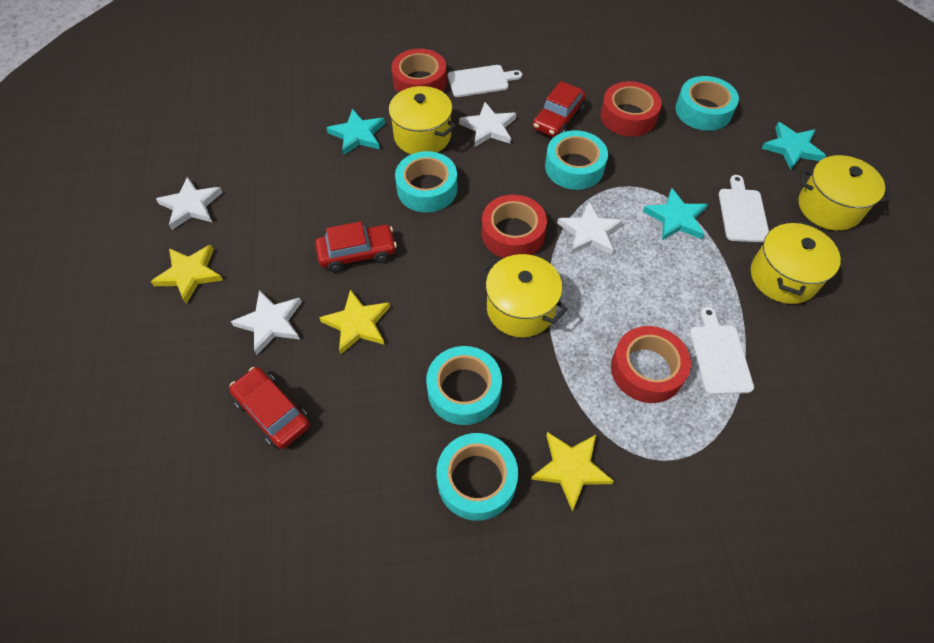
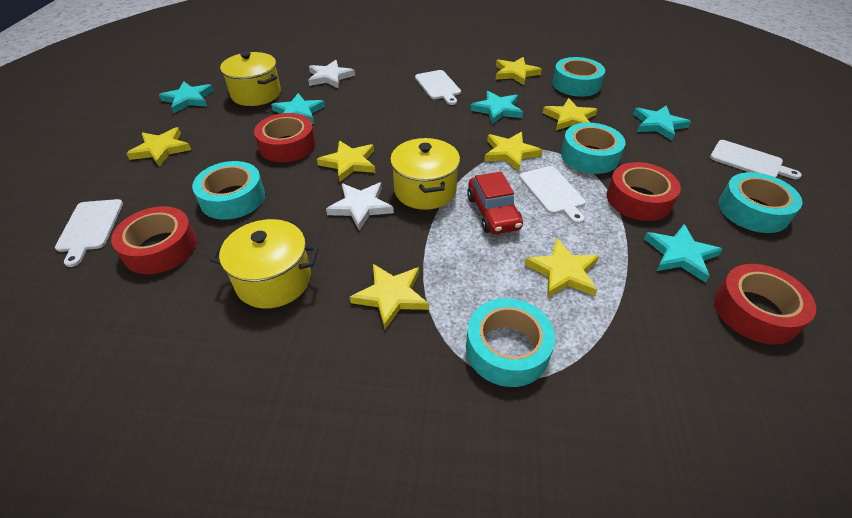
red car: [229,367,310,449] [315,221,397,272] [533,81,586,137] = 3 -> [467,172,523,234] = 1
turquoise star: [326,109,385,156] [643,188,708,241] [761,122,826,170] = 3 -> [159,81,214,113] [271,93,325,124] [470,91,523,124] [633,106,691,141] [644,224,723,283] = 5
white cutting board: [448,65,522,97] [690,307,754,395] [719,175,769,242] = 3 -> [55,199,123,267] [415,70,461,105] [520,166,586,224] [710,140,802,179] = 4
white star: [156,176,223,230] [231,290,302,355] [459,102,516,147] [557,202,623,255] = 4 -> [308,60,355,88] [326,183,394,231] = 2
yellow pot: [387,86,456,154] [481,254,568,337] [751,221,841,304] [799,155,891,231] = 4 -> [210,219,318,309] [220,52,281,106] [390,138,460,210] = 3
yellow star: [151,245,223,304] [319,289,390,354] [531,432,614,511] = 3 -> [126,127,191,167] [317,141,376,182] [350,264,429,329] [484,132,543,171] [496,57,542,85] [524,238,599,298] [543,98,597,130] = 7

